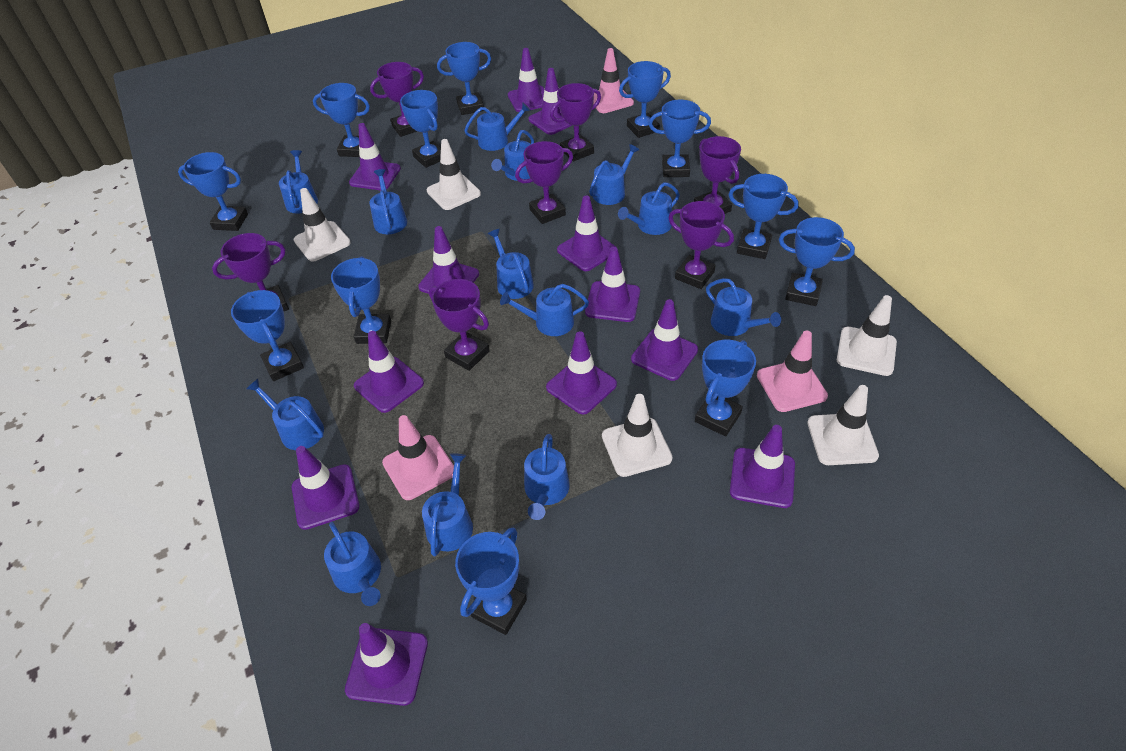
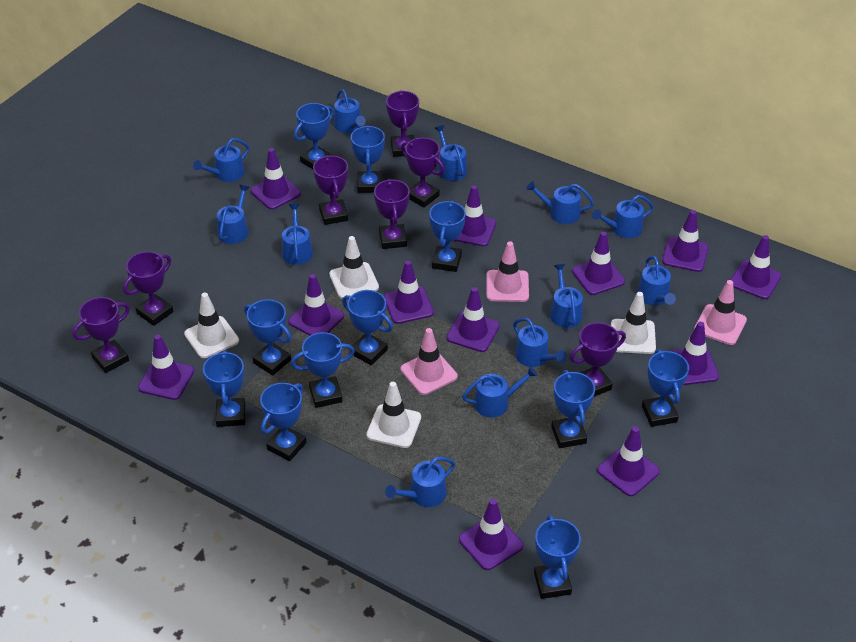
blue trophy: [178,152,248,231] [231,290,304,381] [313,83,370,157] [331,256,391,344] [400,90,441,168] [437,42,491,115] [455,527,527,635] [619,61,671,138] [649,100,711,177] [695,340,756,436] [728,174,799,259] [779,217,855,306] = 12 -> [203,350,245,427] [244,299,292,376] [260,383,307,461] [291,332,355,408] [294,103,334,169] [342,290,393,366] [351,125,385,193] [429,200,466,272] [534,515,581,599] [551,370,595,448] [642,349,689,427] = 11
blue watering can: [246,379,324,450] [279,150,318,213] [324,522,381,606] [370,169,407,234] [422,453,473,556] [464,103,531,151] [488,229,534,299] [491,130,534,181] [500,284,589,336] [524,434,570,520] [589,144,639,205] [618,182,680,235] [706,278,781,336] = 13 -> [193,138,249,182] [217,185,250,244] [282,204,313,265] [334,89,366,133] [385,457,455,507] [434,125,467,181] [462,366,538,417] [513,318,566,367] [526,181,594,224] [550,264,583,328] [592,195,654,238] [637,256,676,305] = 12
white traffic cone: [293,188,351,262] [427,139,481,210] [602,394,673,477] [807,385,879,465] [837,295,897,376] = 5 -> [184,293,239,358] [329,236,379,299] [366,382,421,448] [611,292,656,354] = 4

